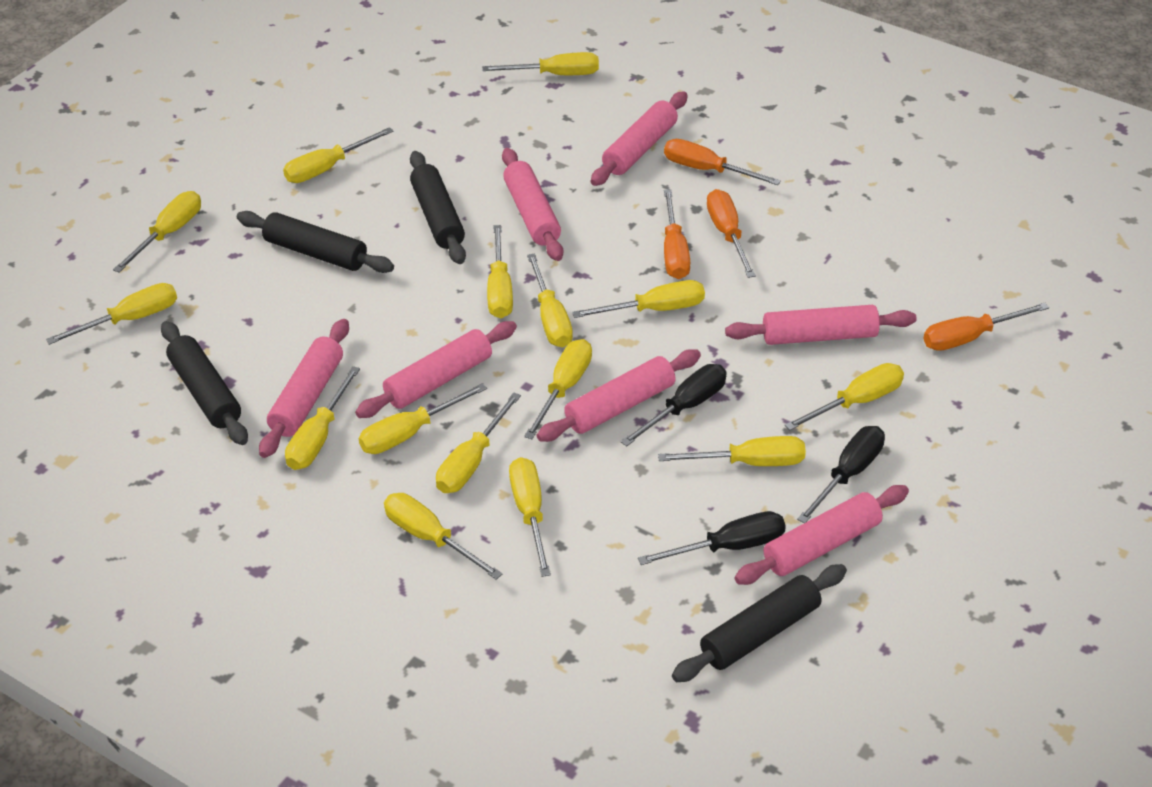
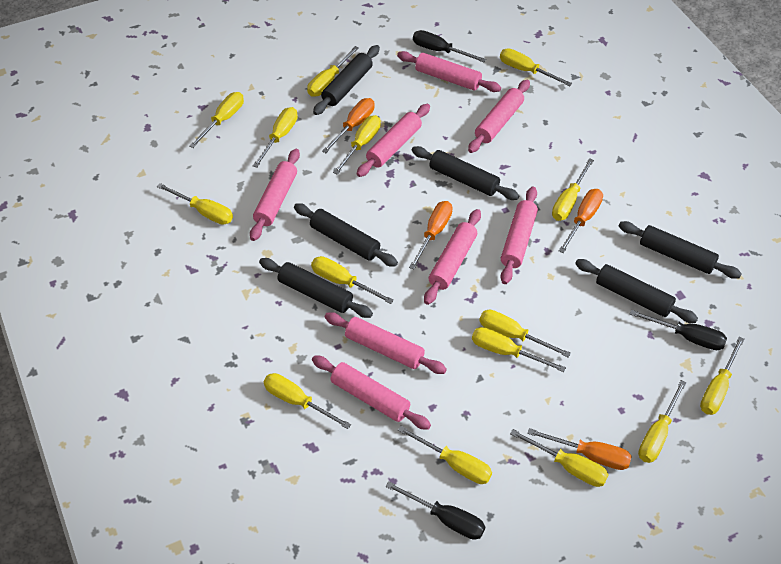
black rolling pin: [161,321,248,445] [237,211,394,273] [410,151,466,264] [672,564,847,682] = 4 -> [259,258,373,318] [294,203,398,267] [313,45,380,115] [412,146,519,200] [575,259,698,323] [619,221,742,279] = 6
pink rolling pin: [259,319,349,458] [355,321,517,418] [502,148,563,261] [537,349,701,442] [591,91,688,186] [725,305,917,345] [735,485,909,585] = 7 -> [250,149,300,241] [312,355,431,430] [325,312,447,374] [356,104,430,177] [397,51,501,92] [424,209,481,305] [468,80,530,153] [501,187,538,284] = 8

